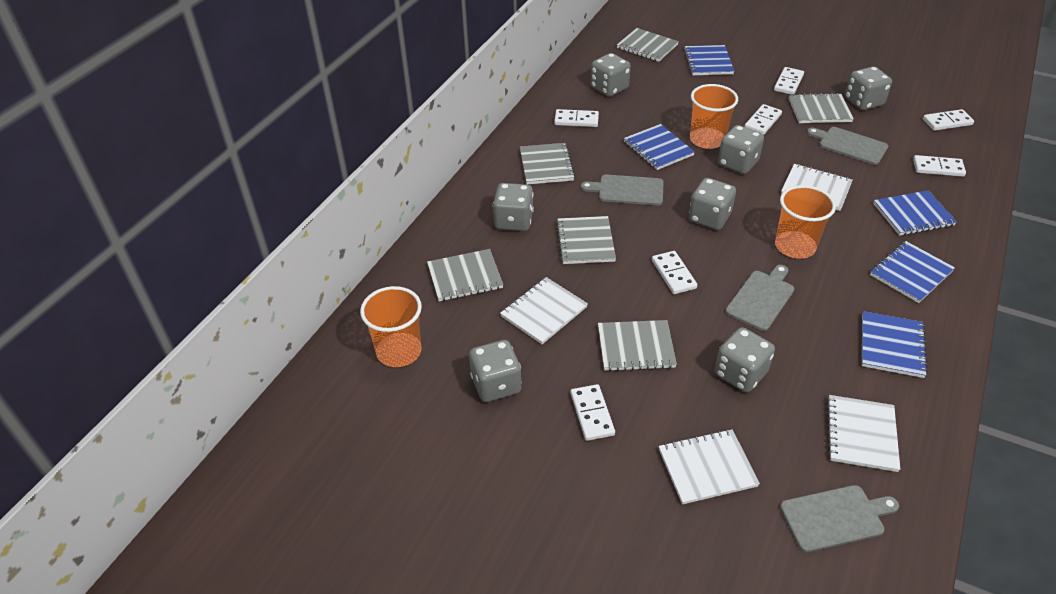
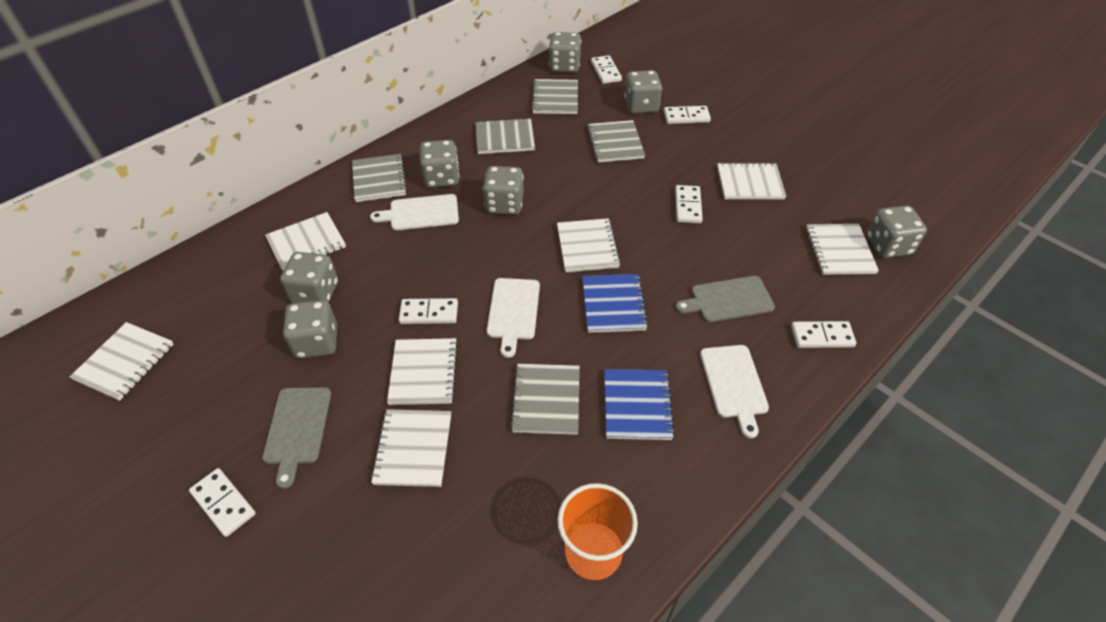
blue notebook: [624,124,695,170] [684,45,734,75] [862,311,928,378] [870,241,955,303] [873,190,957,236] = 5 -> [582,274,648,333] [604,369,675,440] = 2
grey cutting board: [581,174,664,205] [725,265,794,331] [780,485,899,552] [807,127,888,165] = 4 -> [262,387,331,489] [675,276,775,322] = 2
grey notebook: [427,249,503,301] [520,143,575,185] [556,216,616,264] [598,320,677,371] [617,28,679,62] [789,93,854,123] = 6 -> [352,154,407,202] [476,118,535,154] [510,364,580,435] [531,79,578,114] [587,120,645,162] = 5
orange cup: [360,286,422,367] [690,84,738,149] [775,185,836,259] = 3 -> [558,483,638,580] = 1
white cutting board: none = 0 -> [370,194,459,230] [487,278,540,358] [700,345,769,438] = 3
white domino: [554,109,599,127] [571,384,615,441] [652,251,697,294] [744,104,782,135] [774,67,804,95] [913,155,966,177] [923,109,974,131] = 7 -> [189,468,256,537] [399,298,458,324] [591,55,622,84] [664,106,711,124] [675,185,703,223] [791,321,856,348] = 6
white notebook: [500,277,588,344] [659,429,760,505] [781,164,853,211] [827,395,900,472] = 4 -> [70,322,174,401] [265,212,346,271] [371,409,451,487] [387,338,458,405] [557,218,621,272] [717,162,786,199] [806,224,879,275] = 7

